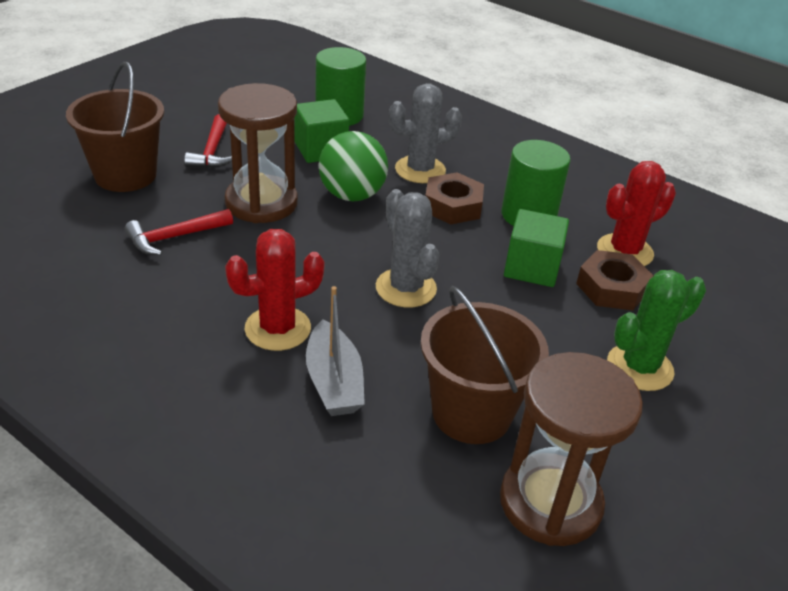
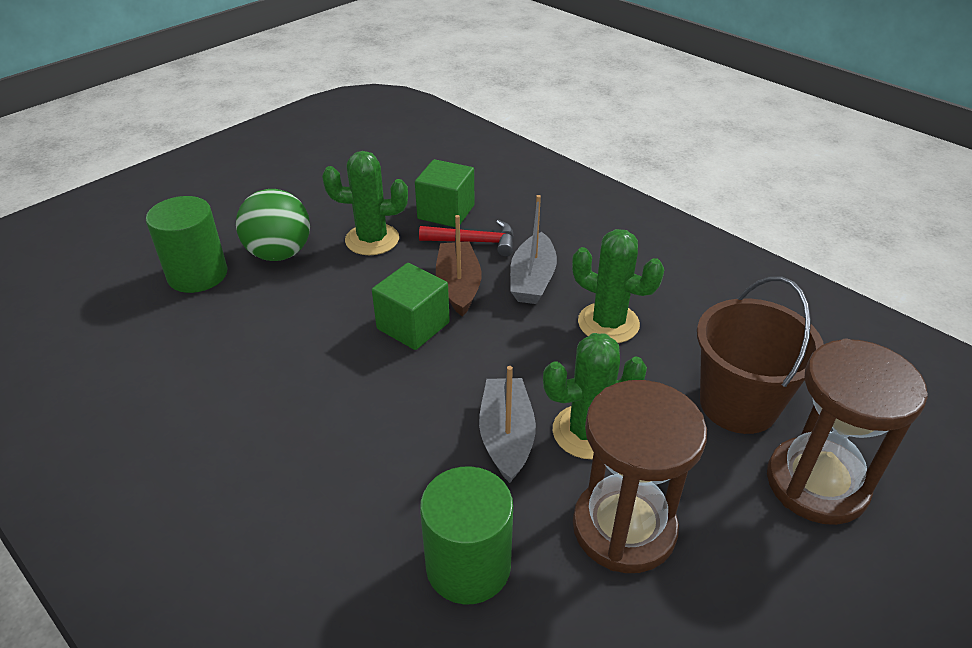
brown boat: none = 0 -> [436,215,482,317] = 1
brown bucket: [66,62,164,192] [421,286,549,444] = 2 -> [697,276,824,434] = 1
brown nut: [425,172,484,225] [576,250,654,310] = 2 -> none = 0
green cactus: [607,270,706,391] = 1 -> [322,151,408,255] [543,333,647,459] [572,229,664,343] = 3
grey boat: [306,286,365,416] = 1 -> [479,366,536,483] [510,195,557,304] = 2
grey cactus: [376,189,439,307] [389,83,462,183] = 2 -> none = 0
red cactus: [225,229,325,351] [597,161,676,266] = 2 -> none = 0
red hammer: [125,209,233,255] [184,114,232,168] = 2 -> [419,220,514,256] = 1

